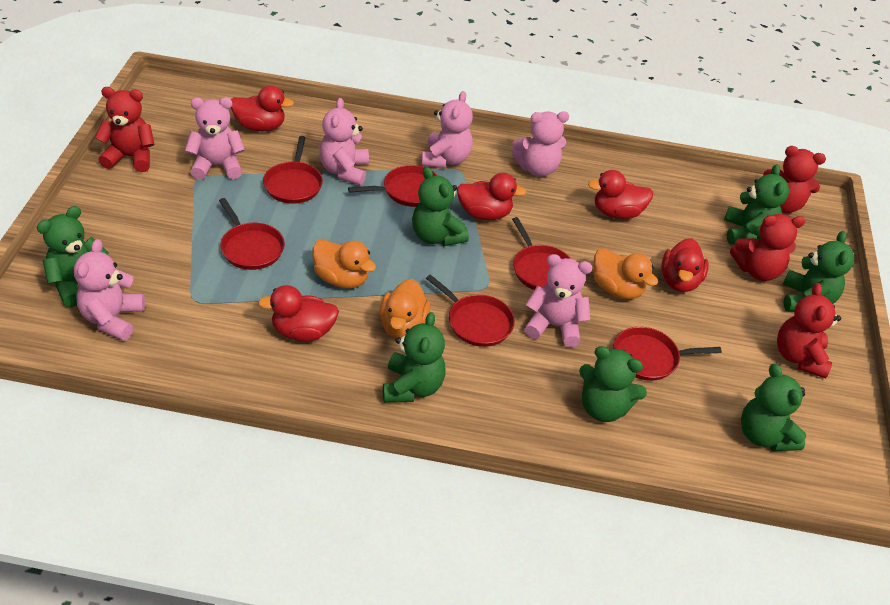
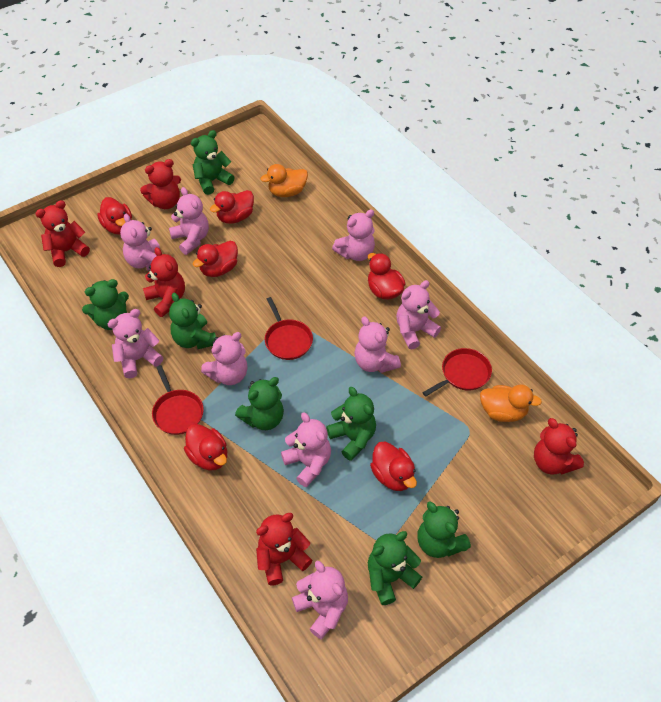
orange duck: [313,239,376,289] [380,279,430,338] [593,248,658,299] = 3 -> [261,164,308,197] [480,384,542,422] = 2
pink teddy bear: [74,239,145,341] [185,97,245,180] [319,98,369,185] [422,91,473,168] [511,111,569,177] [524,254,592,348] = 6 -> [108,309,163,378] [120,214,160,271] [169,187,209,255] [201,332,248,385] [281,413,331,487] [292,561,348,639] [332,209,375,261] [354,316,401,373] [396,280,441,349] = 9
red duck: [231,85,294,131] [258,285,339,341] [457,173,527,220] [588,170,653,219] [661,238,709,292] = 5 -> [97,197,132,234] [184,424,227,471] [193,241,238,277] [210,190,254,224] [368,253,405,300] [370,441,417,491] = 6
red pan: [219,198,285,270] [263,136,323,204] [348,165,437,207] [426,274,515,347] [512,217,571,290] [613,327,722,381] = 6 -> [152,365,204,435] [265,297,313,360] [422,348,492,397] = 3
red teddy bear: [95,87,155,172] [730,214,805,281] [763,146,826,213] [777,283,841,378] = 4 -> [35,200,90,267] [140,159,181,209] [143,247,185,317] [256,513,312,585] [534,418,584,475] = 5

